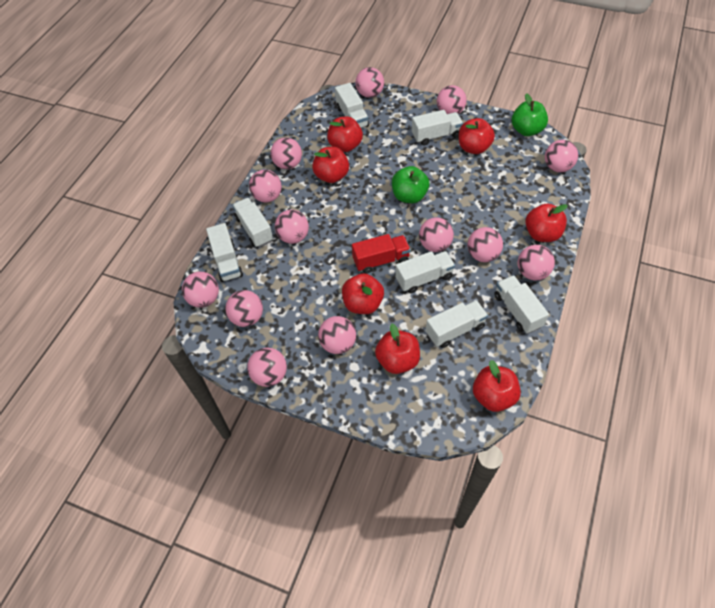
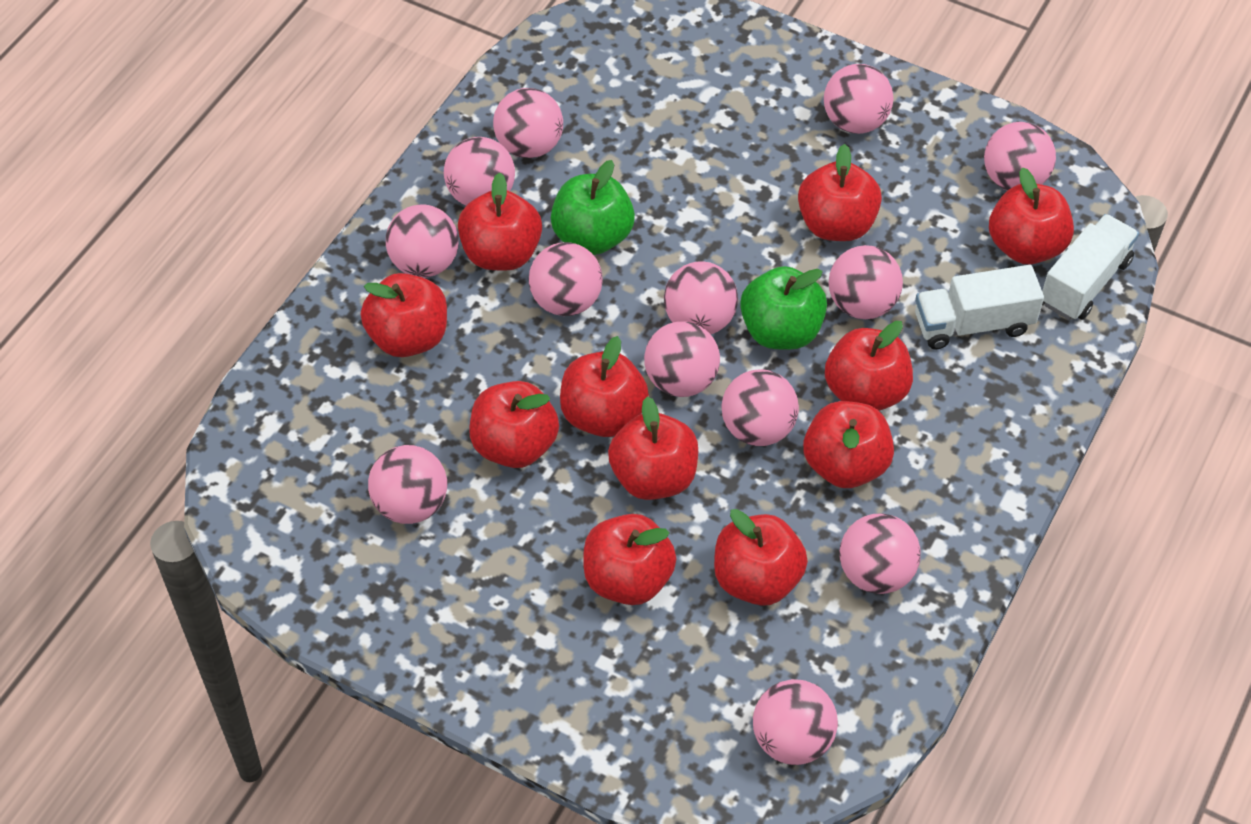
red apple: [312,147,349,183] [327,117,363,152] [342,273,384,314] [375,324,420,374] [459,118,495,154] [473,360,521,412] [525,203,568,242] = 7 -> [361,273,447,357] [458,173,542,270] [469,381,559,468] [560,336,649,437] [583,514,677,605] [608,396,698,500] [714,509,808,606] [798,144,882,241] [803,401,894,488] [825,321,913,411] [989,167,1074,264] = 11
red truck: [352,234,411,274] = 1 -> none = 0
white truck: [206,223,243,282] [232,198,273,247] [335,83,369,128] [395,251,455,293] [412,110,463,146] [426,300,488,348] [494,275,549,334] = 7 -> [915,265,1044,349] [1042,214,1139,320] = 2

